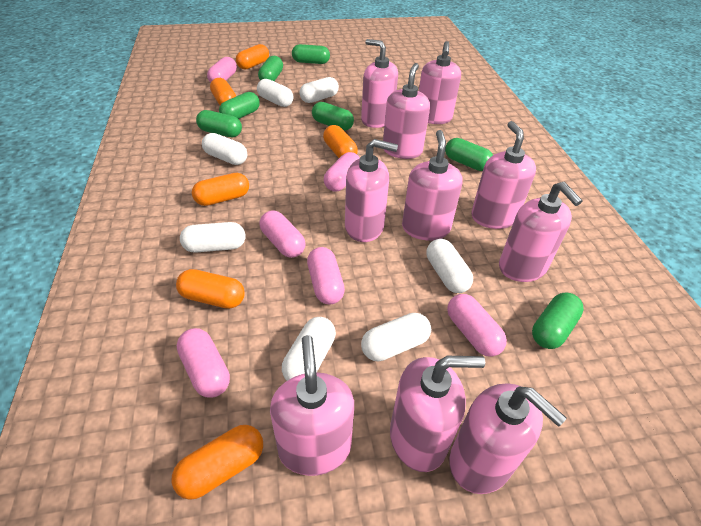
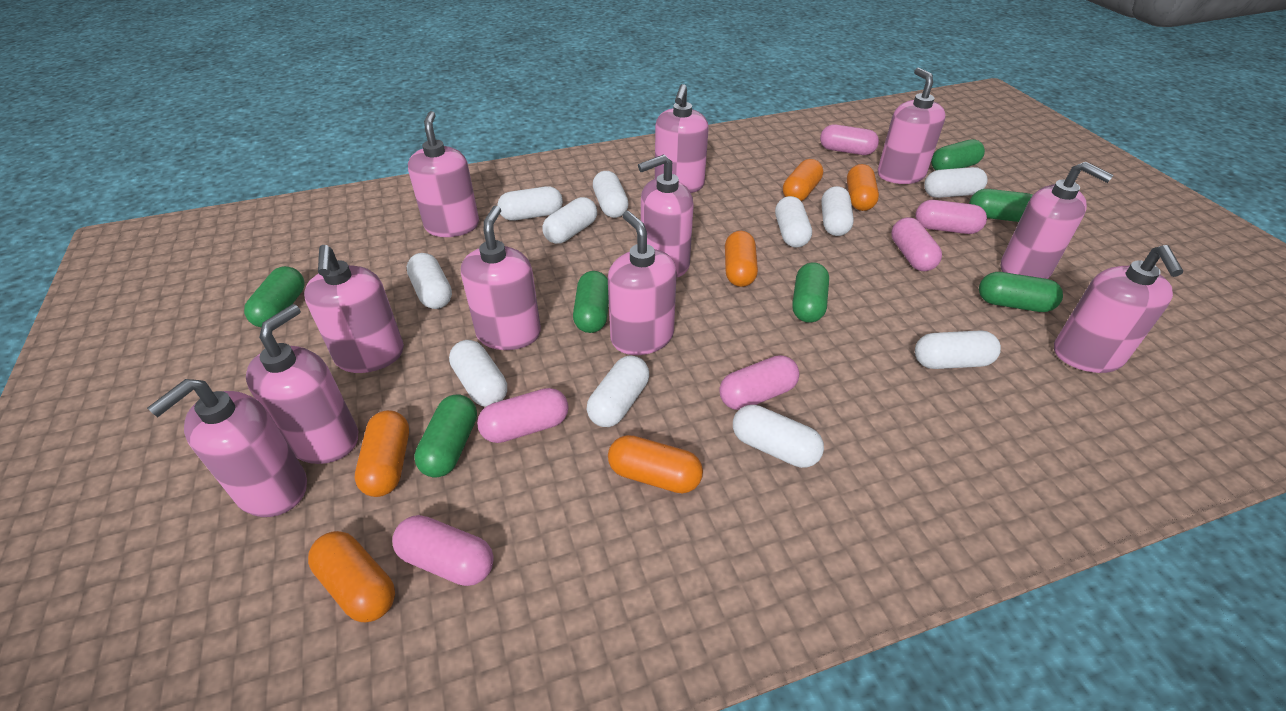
pink soap dispenser: [270,335,354,476] [345,139,398,242] [361,39,398,128] [383,63,430,159] [390,356,485,472] [402,130,463,240] [419,41,461,124] [449,383,567,494] [471,121,536,229] [499,182,583,282] = 10 -> [147,379,307,517] [246,304,358,464] [304,245,404,373] [408,111,479,237] [461,205,541,350] [608,211,677,355] [638,154,693,278] [655,84,709,193] [878,68,946,184] [1001,162,1114,279] [1054,245,1183,373] = 11
white capsule: [180,222,245,253] [202,133,247,165] [257,79,293,107] [282,317,336,381] [299,77,339,103] [361,313,431,362] [427,239,473,293] = 7 -> [407,253,452,309] [449,340,507,407] [498,186,563,221] [543,197,597,244] [587,356,649,427] [593,171,628,218] [733,405,824,468] [775,196,812,248] [821,186,854,236] [915,330,1001,369] [924,167,988,198] = 11

